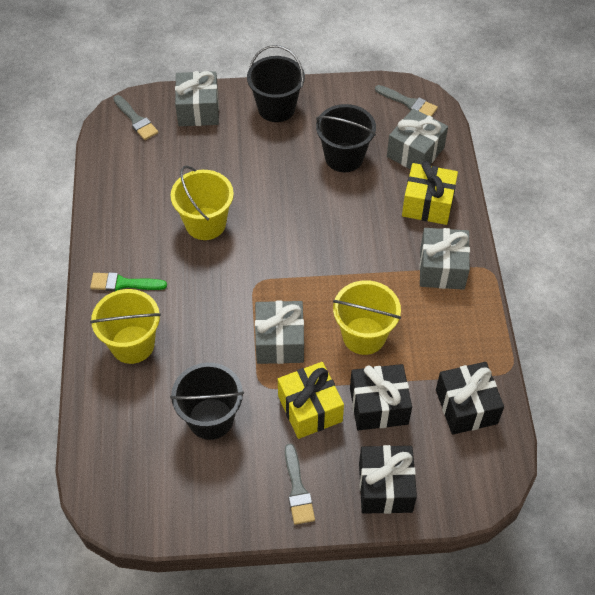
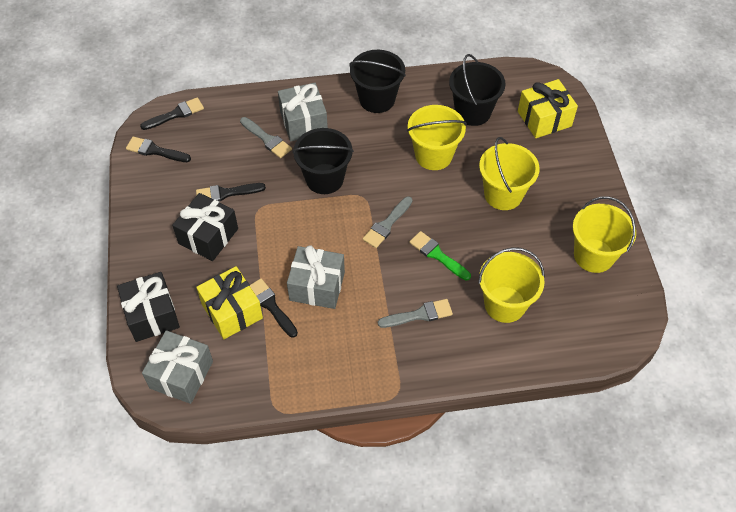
black brush: none = 0 -> [126,136,191,162] [140,97,204,130] [196,183,266,202] [250,278,298,338] = 4
black gift: [350,364,412,430] [359,445,417,514] [436,362,504,435] = 3 -> [117,272,180,342] [172,193,238,261] = 2
grey gift: [175,71,219,126] [255,301,304,364] [387,108,448,169] [419,228,470,290] = 4 -> [142,330,213,404] [278,83,328,141] [287,245,345,309] = 3
yellow bucket: [90,289,161,364] [171,166,234,240] [333,280,401,355] = 3 -> [407,105,467,170] [478,247,545,323] [479,137,540,210] [573,196,636,273] = 4

